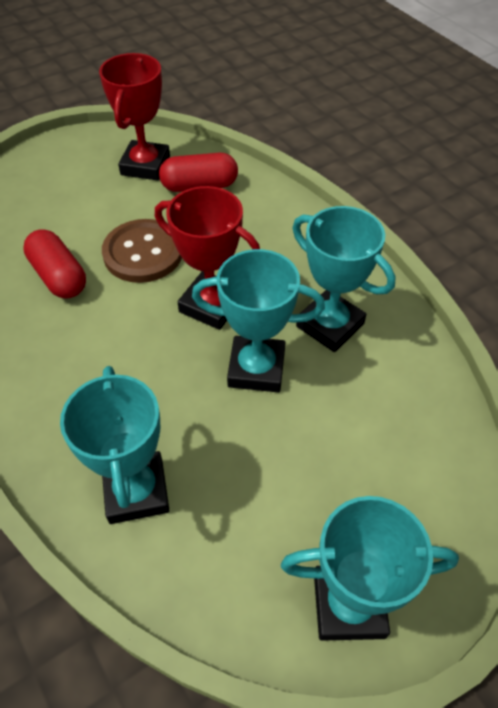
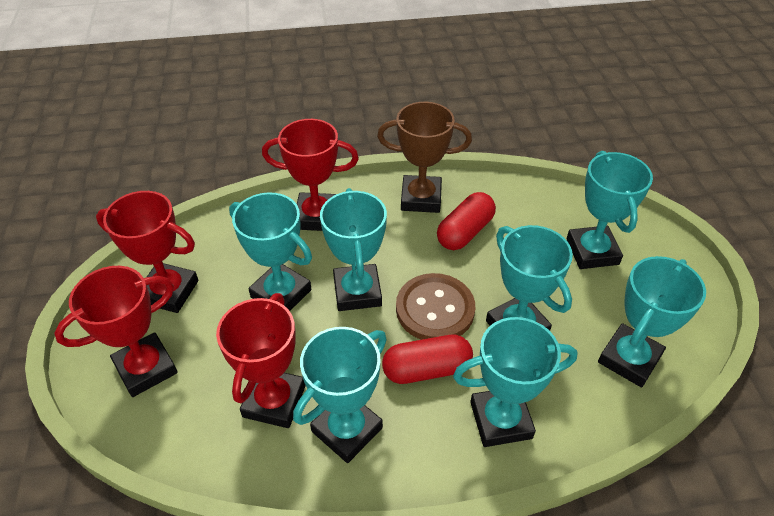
brown trophy: none = 0 -> [377,102,472,213] = 1
red trophy: [99,53,170,181] [155,186,260,330] = 2 -> [54,266,178,397] [96,191,198,313] [216,293,305,428] [262,119,359,231] = 4
turquoise trophy: [60,366,170,524] [192,249,325,392] [281,496,459,641] [292,206,395,352] = 4 -> [229,192,312,311] [293,327,387,463] [320,188,387,311] [453,317,578,447] [486,225,573,331] [566,151,653,269] [598,256,706,387] = 7

